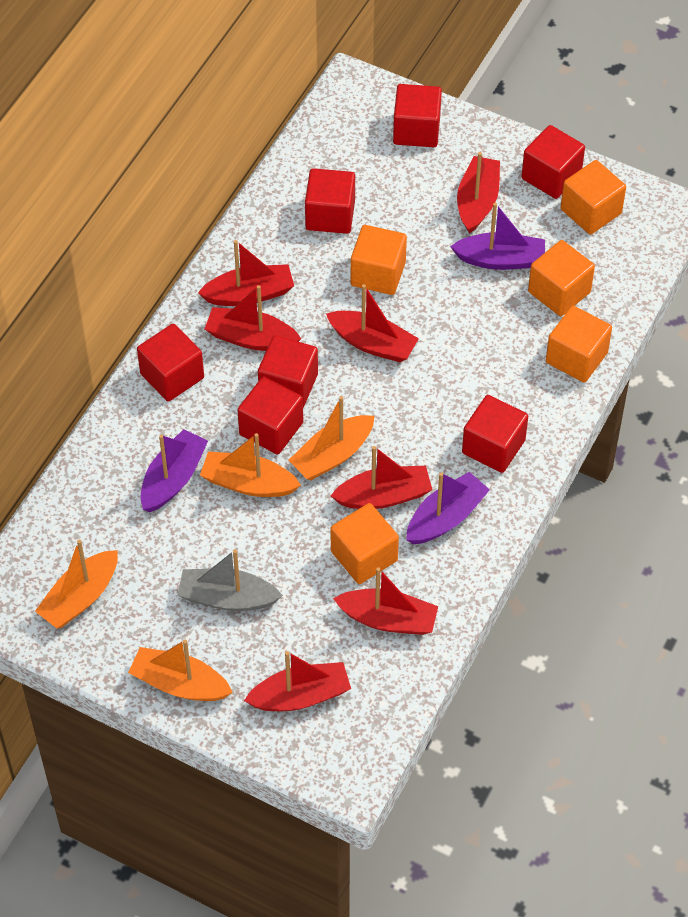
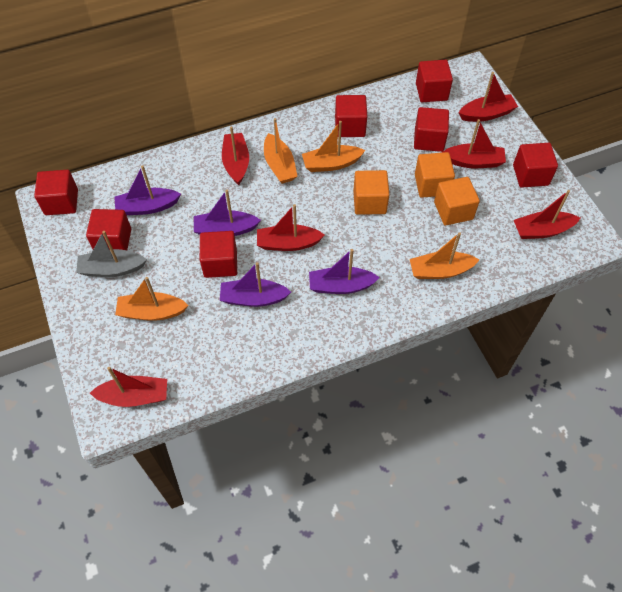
orange cube: [331,503,399,584] [351,225,407,295] [528,240,595,316] [546,306,612,383] [561,160,626,235] = 5 -> [353,170,389,215] [415,152,455,198] [434,177,480,225] = 3
purple boat: [140,429,208,512] [407,472,490,544] [450,203,545,270] = 3 -> [114,165,181,215] [194,190,261,236] [220,262,291,307] [309,249,380,294] = 4
red boat: [198,240,294,306] [205,285,301,351] [244,651,351,711] [326,284,419,362] [331,446,433,509] [333,567,438,635] [457,152,500,233] = 7 -> [90,367,167,407] [222,126,249,185] [257,204,325,251] [442,119,506,168] [458,72,518,122] [514,190,580,239] = 6

